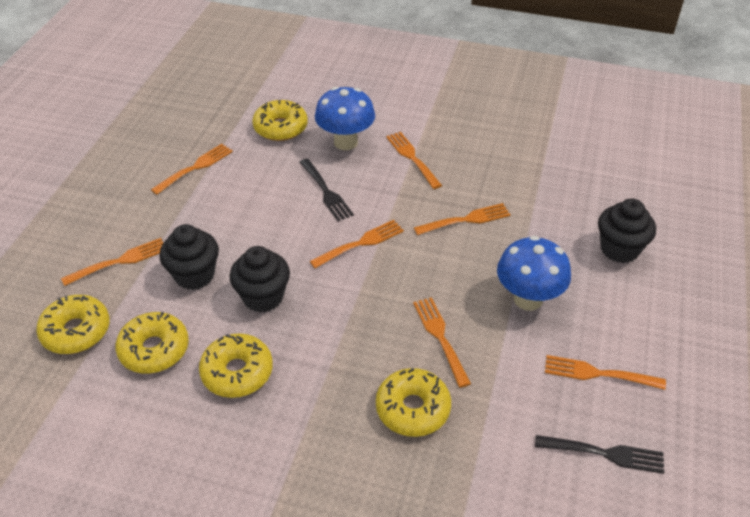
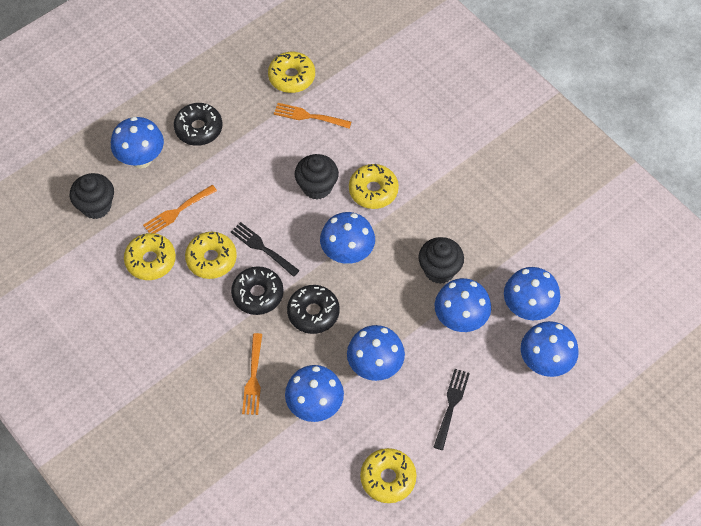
black donut: none = 0 -> [174,103,222,146] [231,266,284,315] [287,285,340,334] = 3
blue mushroom: [315,87,375,150] [497,236,571,311] = 2 -> [111,117,164,168] [285,365,344,422] [320,212,375,264] [347,325,405,381] [435,278,491,332] [504,267,560,320] [521,321,579,377] = 7
orange fork: [61,238,163,286] [151,144,233,195] [310,220,404,268] [386,132,442,189] [413,297,471,388] [414,203,511,235] [545,355,666,390] = 7 -> [143,185,217,233] [242,333,262,415] [274,103,351,128] = 3

